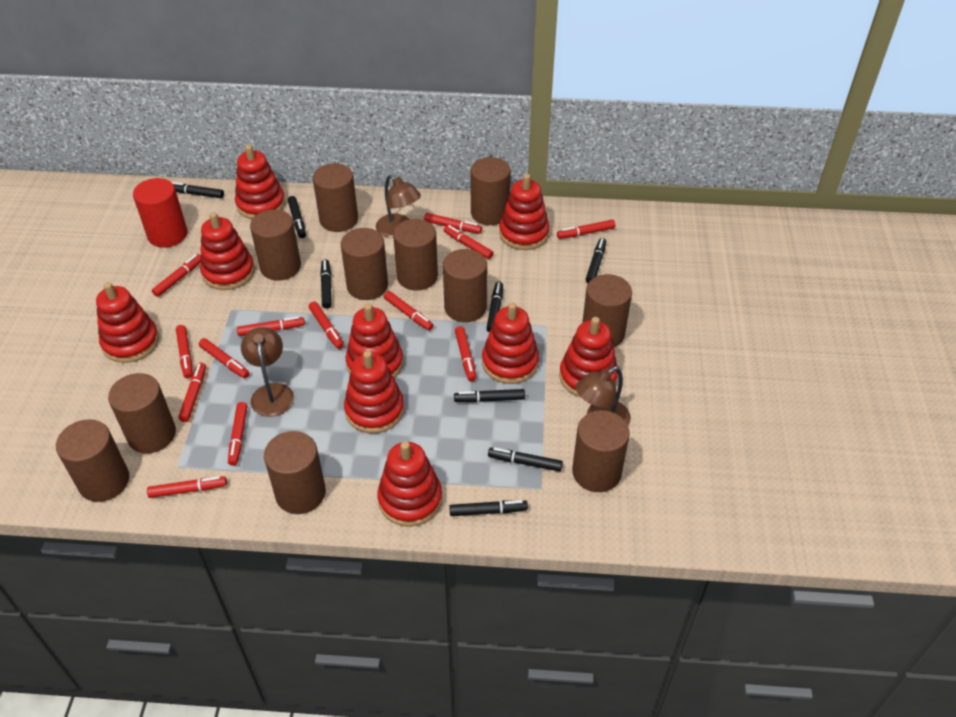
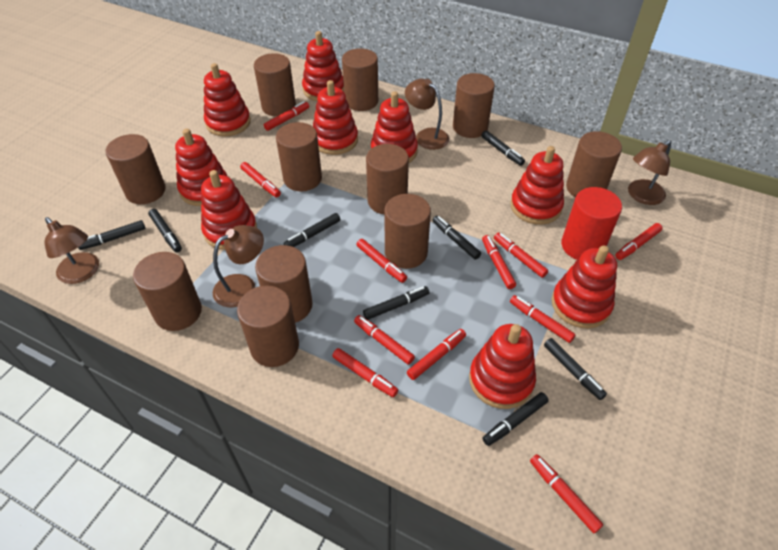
brown lamp: [241,327,294,417] [376,175,421,238] [576,366,631,425] = 3 -> [44,217,99,284] [213,225,264,307] [405,79,449,150] [628,140,671,205] = 4
red marker: [147,476,227,498] [152,254,201,297] [176,325,193,379] [178,363,206,422] [199,338,250,378] [228,402,248,466] [237,316,305,336] [309,302,344,349] [384,291,434,331] [424,213,482,234] [444,225,494,259] [455,326,476,381] [557,220,615,239] = 13 -> [240,162,281,197] [264,101,309,131] [332,348,398,397] [354,315,415,365] [357,239,407,283] [407,329,466,380] [482,235,516,289] [494,233,548,278] [510,295,575,343] [530,454,603,533] [615,223,663,260] = 11

